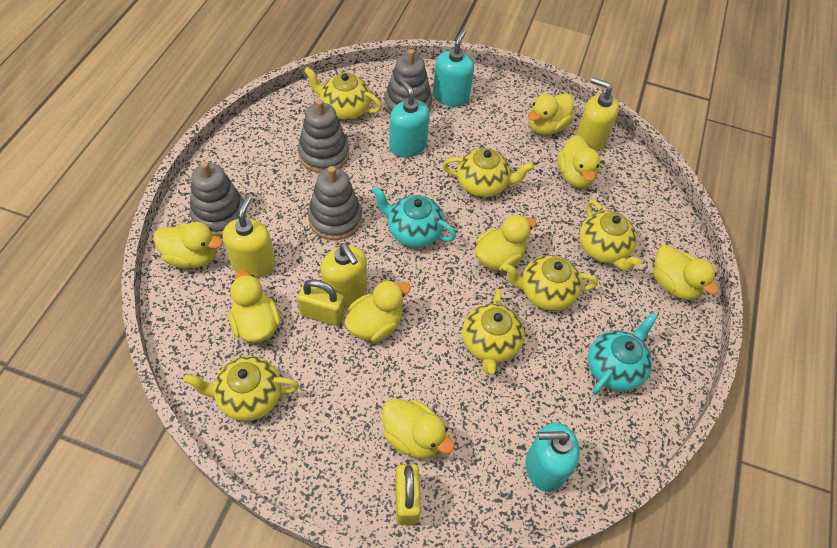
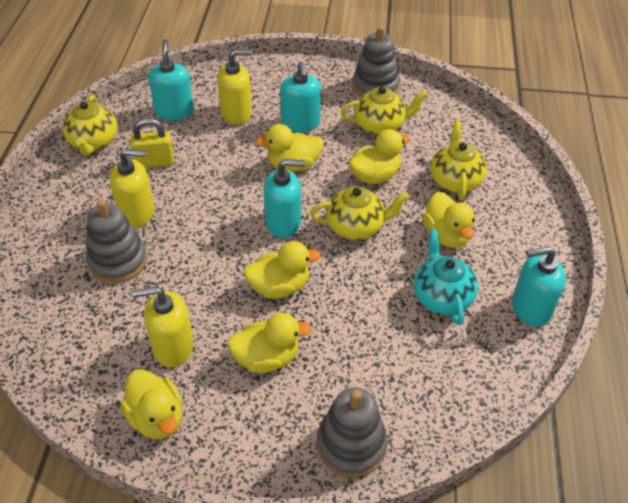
grey stacking toy: [190,161,247,236] [298,99,349,173] [308,166,362,240] [384,49,432,116] = 4 -> [86,200,147,283] [317,387,388,478] [353,26,400,97] = 3
turquoise soap dispenser: [389,78,430,158] [433,29,474,107] [526,422,580,492] = 3 -> [148,39,194,120] [264,159,305,238] [280,62,321,132] [512,247,566,327] = 4
turquoise teapot: [372,186,456,248] [588,313,658,395] = 2 -> [414,229,478,325] = 1
yellow duck: [153,222,223,268] [229,270,281,343] [344,280,411,342] [382,399,454,458] [475,214,537,272] [528,94,574,135] [557,135,600,188] [654,245,719,300] = 8 -> [121,369,182,439] [227,313,312,373] [243,241,321,299] [256,124,324,171] [348,129,410,184] [423,192,475,248] = 6
yellow padlock: [297,279,345,326] [395,464,421,525] = 2 -> [130,118,174,168] = 1
yellow teapot: [183,356,299,421] [304,67,382,120] [443,148,534,197] [462,289,524,375] [503,255,598,311] [579,200,642,271] = 6 -> [62,95,117,155] [310,186,409,240] [341,86,427,135] [431,120,487,200] = 4

